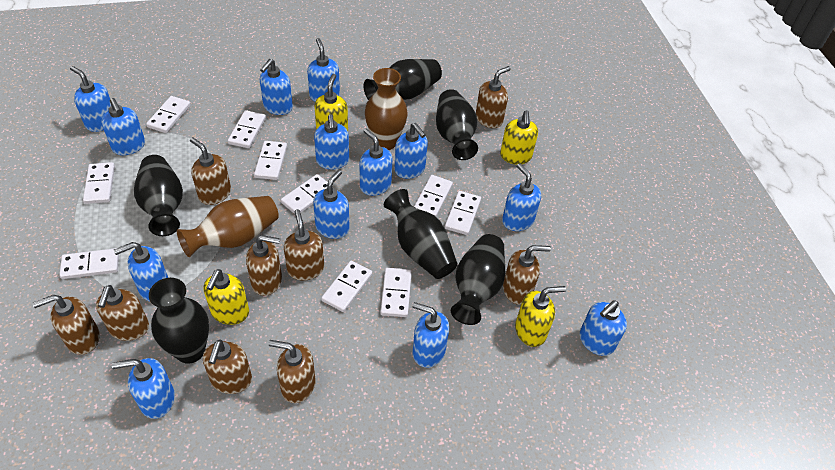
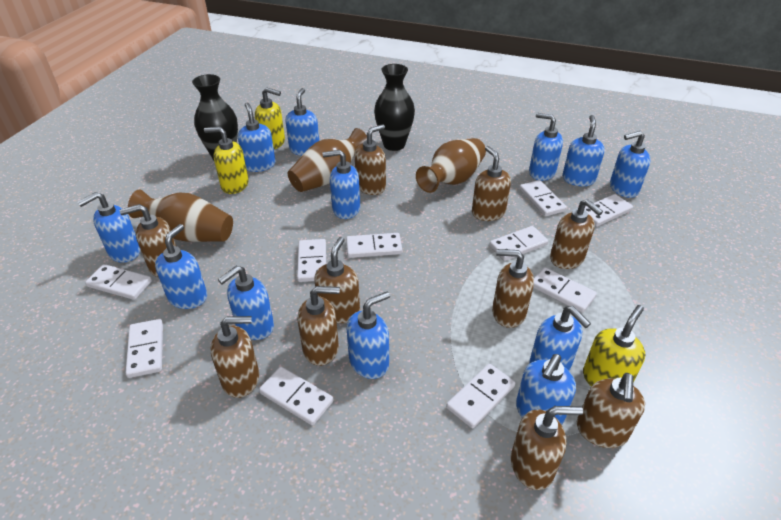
black vase: [134,155,183,236] [149,278,209,364] [364,59,442,100] [384,189,457,279] [436,89,478,160] [451,234,505,325] = 6 -> [192,74,238,160] [374,64,415,151] = 2
blue soap dispenser: [70,66,111,132] [101,98,145,155] [112,358,175,419] [114,242,168,301] [260,59,293,115] [307,38,340,101] [313,170,350,239] [314,114,349,170] [359,129,393,196] [394,123,428,179] [412,302,449,368] [502,163,541,231] [580,301,627,356] = 13 -> [78,192,140,263] [155,224,207,309] [218,266,274,340] [238,102,276,172] [285,88,319,156] [322,150,360,219] [347,291,390,379] [516,354,576,425] [529,113,563,181] [529,306,591,371] [562,115,605,186] [610,131,651,198] = 12
brown soap dispenser: [32,295,100,355] [96,285,149,341] [190,137,231,205] [203,339,252,394] [246,235,282,296] [269,340,316,403] [284,209,324,281] [476,66,511,128] [503,245,551,305] = 9 -> [120,204,176,277] [211,316,259,398] [298,286,340,366] [314,237,360,323] [355,124,386,195] [472,146,511,221] [492,249,534,328] [511,406,583,490] [550,199,603,269] [577,373,645,448] = 10
brown vase: [177,196,279,257] [365,68,408,150] = 2 -> [128,189,233,242] [287,128,367,192] [416,138,486,193] = 3
yellow soap dispenser: [204,269,249,325] [314,74,348,131] [500,110,538,165] [515,286,566,347] = 4 -> [204,127,249,194] [255,87,285,149] [583,305,645,386] = 3

